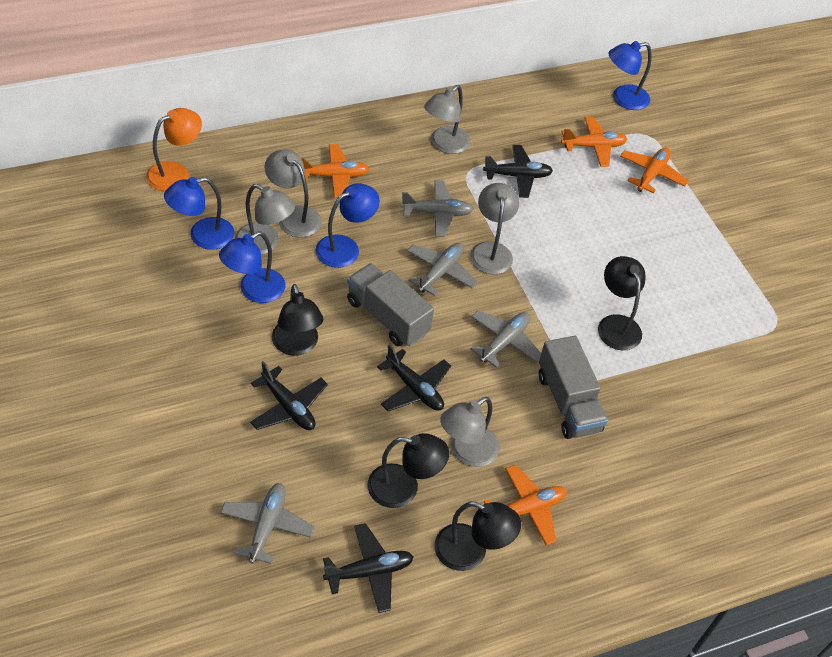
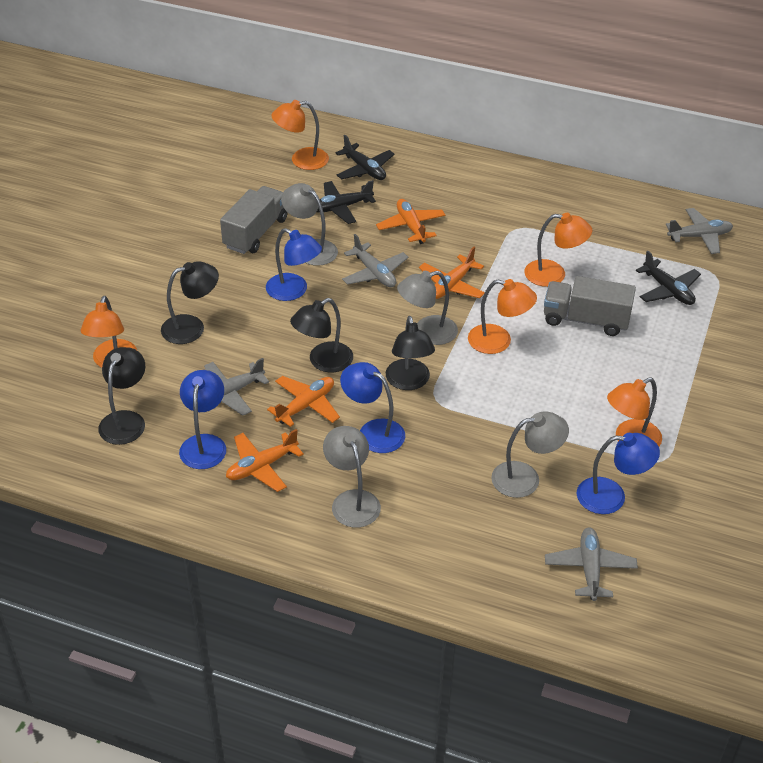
black plane: [250,361,328,430] [323,523,414,613] [377,344,451,411] [483,145,553,198] = 4 -> [317,180,376,224] [335,135,395,180] [636,251,701,305] = 3
grey lamp: [235,184,295,255] [265,149,322,237] [424,85,470,154] [440,397,500,467] [470,183,519,274] = 5 -> [281,183,338,266] [323,426,381,528] [397,271,458,345] [491,412,569,498] = 4
orange lamp: [146,108,202,191] = 1 -> [81,296,137,368] [272,100,329,170] [468,279,537,354] [524,213,592,287] [607,377,662,446] = 5

